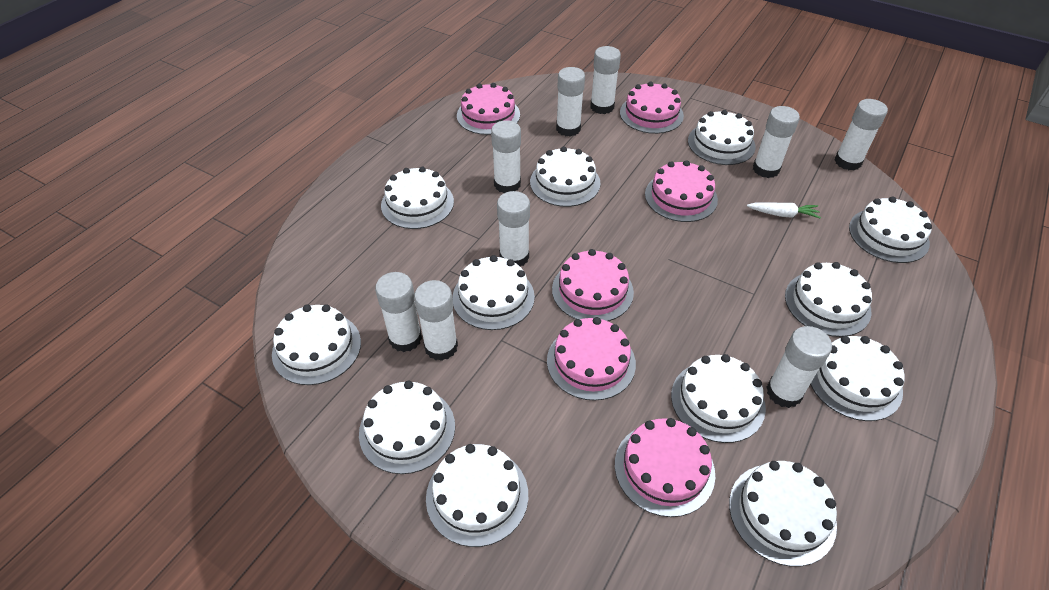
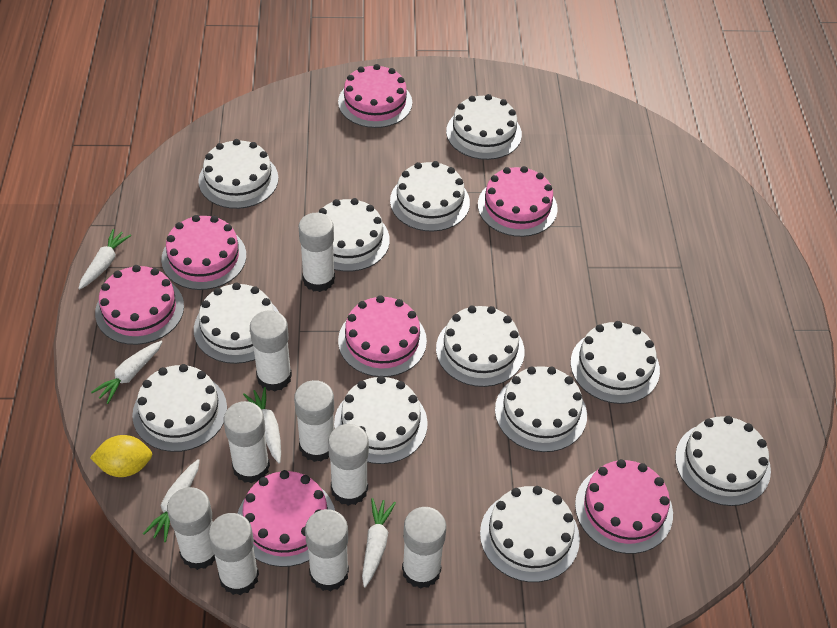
pink cake: [457,83,520,135] [547,317,636,401] [552,249,634,321] [615,418,715,517] [620,82,684,134] [645,160,718,222] = 6 -> [95,265,184,345] [161,215,246,290] [237,470,335,567] [338,64,412,128] [338,295,427,377] [478,166,558,237] [575,459,673,554] = 7
white carrot: [747,202,821,218] = 1 -> [78,229,132,290] [91,341,163,404] [143,459,200,542] [243,387,281,463] [362,498,396,587] = 5
yellow lemon: none = 0 -> [90,435,152,477] = 1

